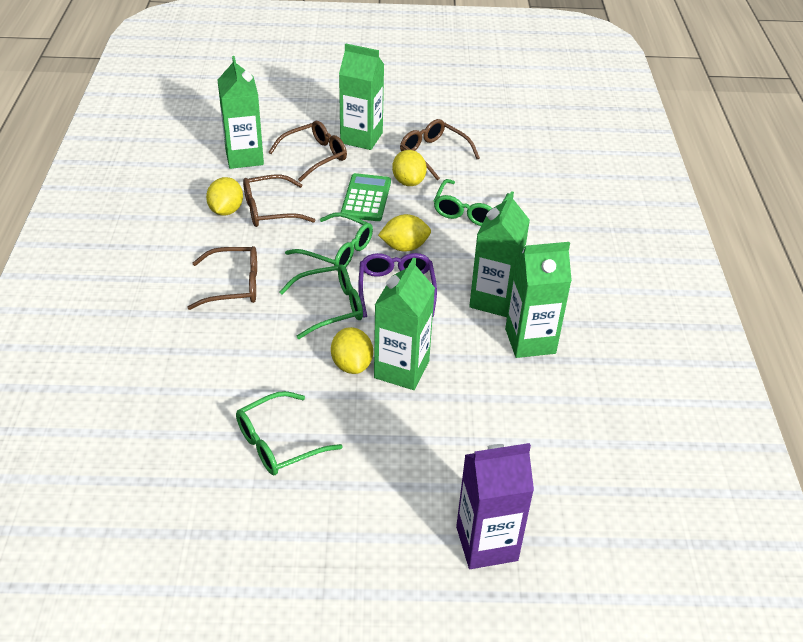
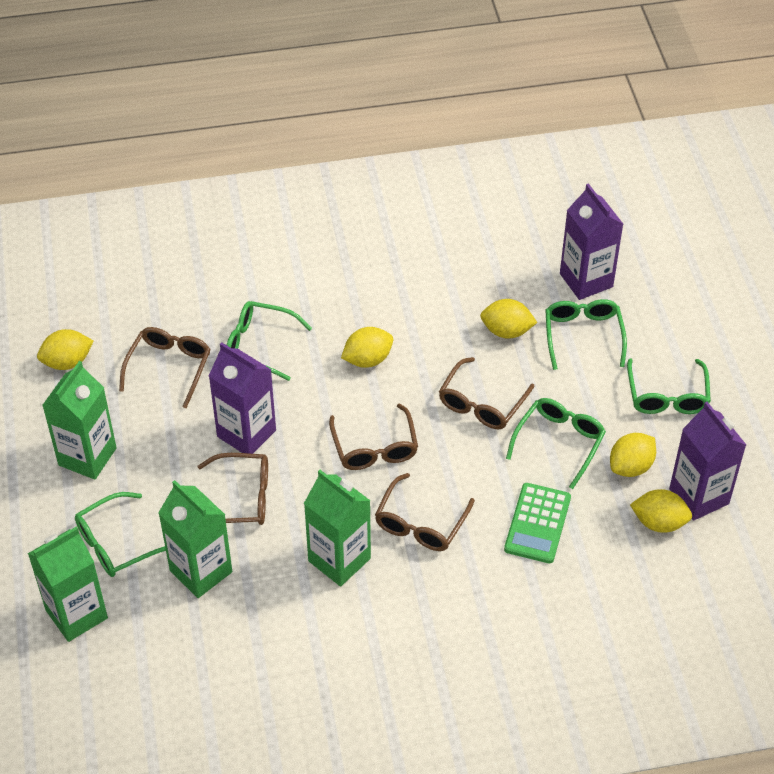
brown glasses: [187,246,257,310] [243,174,315,227] [268,121,347,182] [400,119,480,181] = 4 -> [119,327,211,408] [198,453,268,525] [329,403,418,470] [375,473,475,551] [439,357,535,429] = 5
green carton: [218,56,264,169] [339,44,384,150] [374,258,435,390] [469,191,530,317] [505,242,572,358] = 5 -> [28,527,108,642] [42,361,117,479] [158,480,232,598] [304,470,371,586] = 4
green glasses: [236,391,343,475] [279,264,363,339] [285,212,373,271] [434,179,510,226] = 4 -> [75,492,166,577] [227,301,312,381] [506,398,606,489] [545,299,627,370] [627,358,711,414] = 5
purple carton: [456,443,534,569] = 1 -> [209,342,276,454] [560,183,623,300] [669,402,746,521] = 3
purple glasses: [358,253,437,318] = 1 -> none = 0
yellow lemon: [206,177,243,216] [331,327,373,374] [378,214,431,251] [392,150,427,186] = 4 -> [37,329,94,370] [341,327,393,368] [480,299,538,339] [610,433,656,477] [630,489,692,533] = 5

